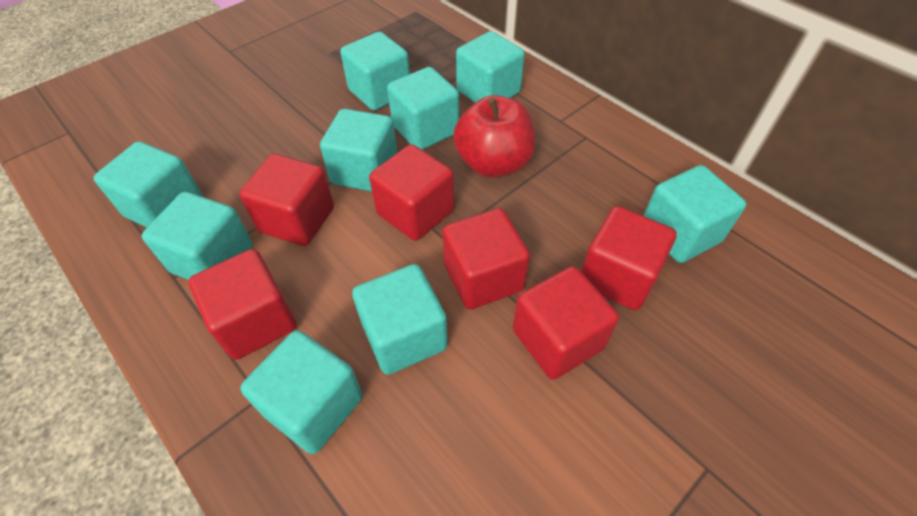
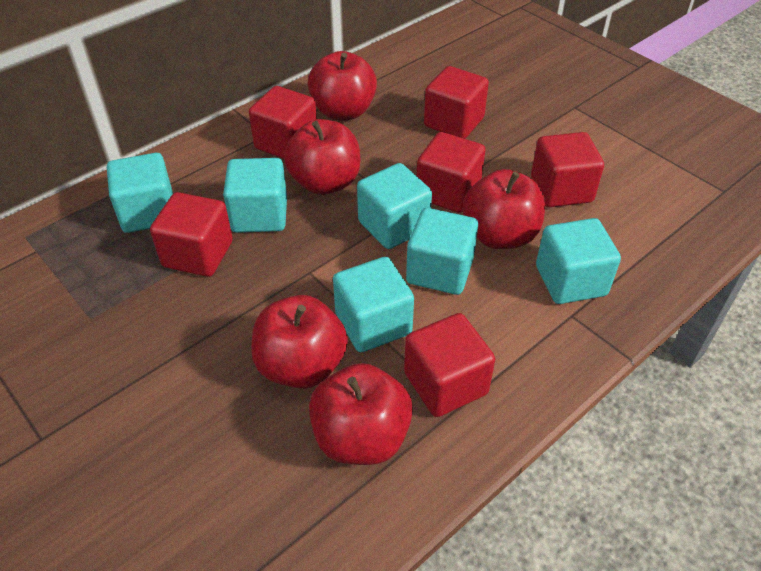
red apple: [453,95,536,178] = 1 -> [251,295,348,389] [284,119,360,195] [308,51,377,120] [309,363,413,465] [463,169,545,249] = 5
turquoise cube: [94,141,202,228] [142,192,253,280] [240,330,363,454] [320,109,398,192] [340,32,410,111] [352,264,448,375] [387,67,459,150] [456,31,525,103] [643,165,746,263] = 9 -> [107,153,173,233] [223,158,287,233] [333,257,414,352] [357,163,432,249] [406,208,478,295] [536,218,621,304] = 6

